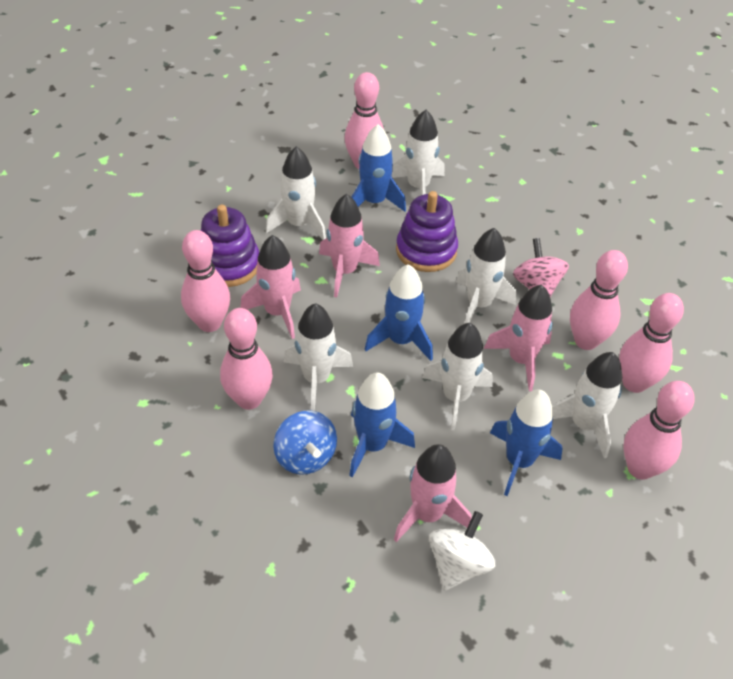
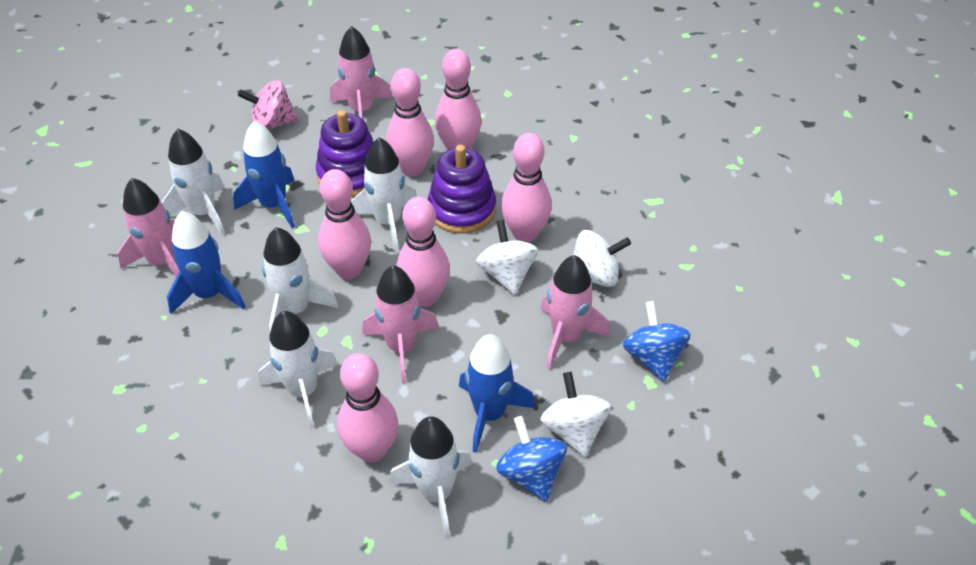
blue rocket: [349,372,415,478] [351,124,406,212] [365,264,433,361] [490,390,563,496] = 4 -> [167,211,245,314] [233,121,295,228] [459,334,535,453] = 3
blue spinning top: [273,411,337,475] = 1 -> [496,416,567,502] [623,301,691,382] = 2
white rocket: [266,146,326,240] [284,303,353,411] [391,110,445,196] [422,323,493,431] [456,228,516,323] [552,352,622,458] = 6 -> [161,129,225,236] [258,311,338,429] [262,227,338,331] [351,137,417,250] [389,416,472,538] = 5
white spinning top: [429,511,495,591] = 1 -> [476,220,538,295] [540,372,611,457] [573,230,631,287] = 3

